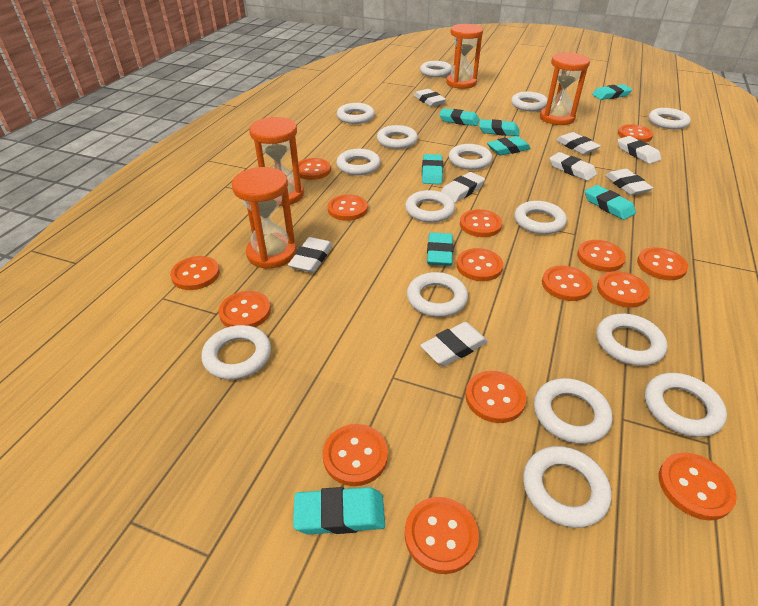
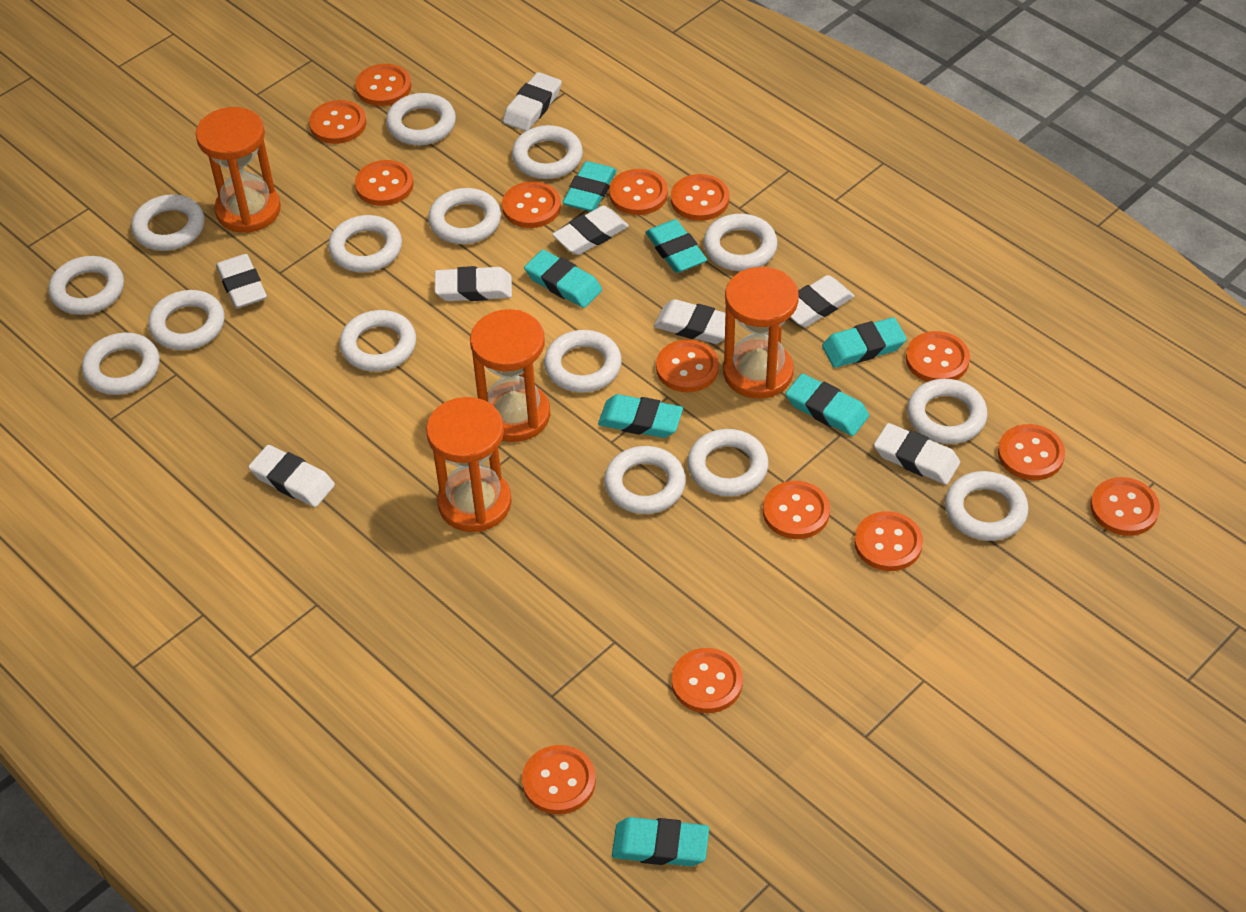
orange button: [170,256,220,290] [219,291,271,327] [298,158,331,180] [323,424,388,486] [328,195,368,221] [405,497,479,574] [457,248,503,281] [460,209,502,237] [465,371,526,423] [542,266,593,301] [577,240,626,272] [597,271,650,308] [618,124,654,142] [637,247,688,280] [659,452,737,521] = 15 -> [309,100,366,144] [355,64,411,106] [355,160,414,206] [502,181,561,228] [522,745,596,815] [609,169,668,215] [656,340,719,392] [671,174,729,221] [672,648,743,713] [763,481,830,539] [854,511,923,571] [906,331,970,382] [998,424,1065,480] [1090,477,1160,536] = 14
turquoise eraser: [293,487,385,534] [422,154,443,184] [427,232,454,266] [439,108,480,126] [479,119,519,136] [487,136,531,156] [585,185,636,220] [592,84,632,100] = 8 -> [524,250,602,308] [563,161,617,212] [598,394,683,438] [612,817,709,866] [645,219,707,273] [786,373,869,436] [822,317,907,368] = 7

